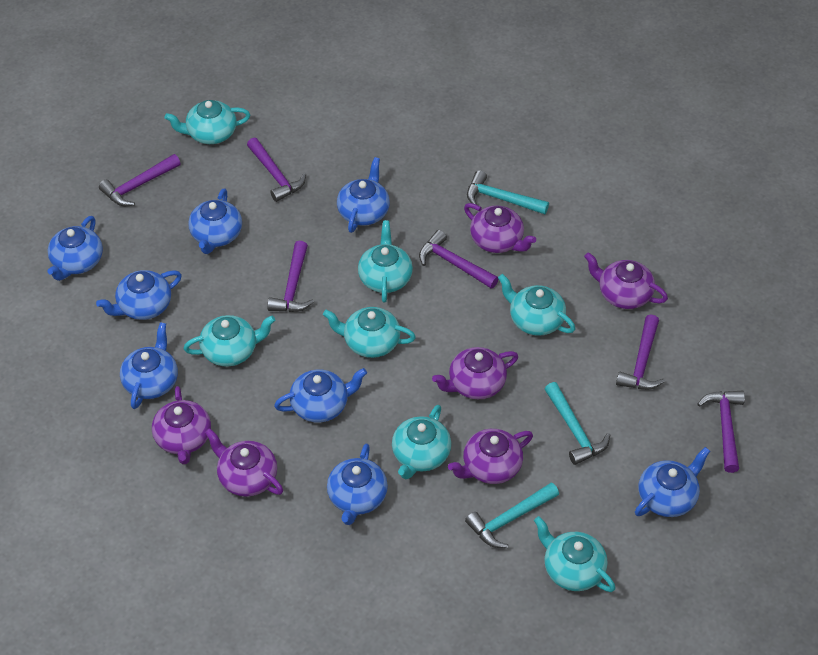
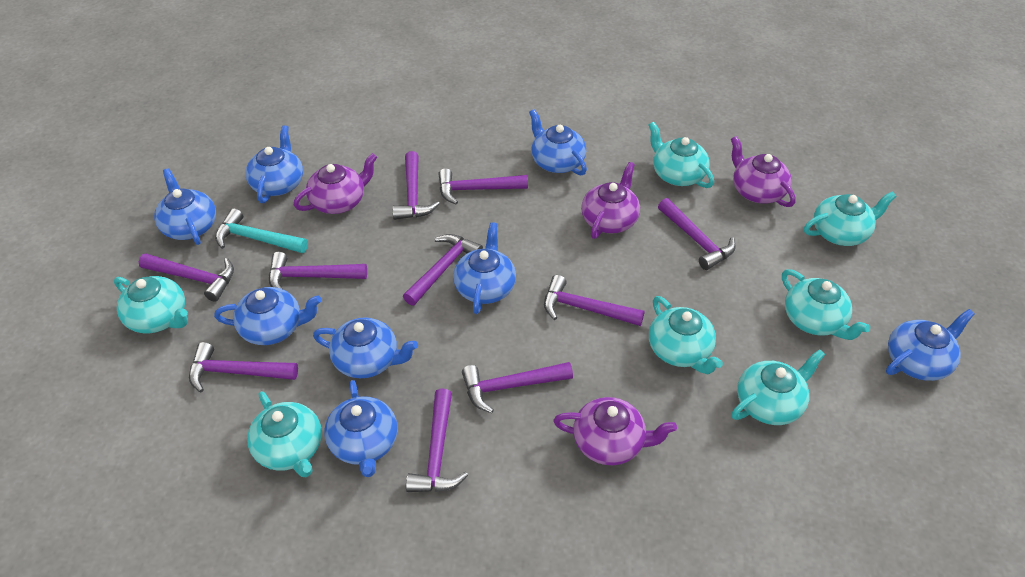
purple hammer: [99,154,181,206] [247,138,306,202] [267,241,314,312] [419,230,498,289] [616,314,665,390] [698,391,745,473] = 6 -> [139,253,234,302] [189,342,298,392] [269,252,367,289] [392,151,440,220] [403,234,483,305] [406,388,468,492] [438,168,528,204] [462,362,573,413] [544,275,645,326] [658,198,736,270] = 10
purple teapot: [152,386,211,464] [205,428,283,497] [432,347,518,399] [448,429,533,484] [464,203,536,253] [584,252,668,309] = 6 -> [294,153,377,214] [553,397,677,465] [581,162,640,239] [731,136,796,207] = 4
turquoise hammer: [465,482,559,548] [467,170,549,214] [545,382,610,465] = 3 -> [215,208,308,253] = 1

